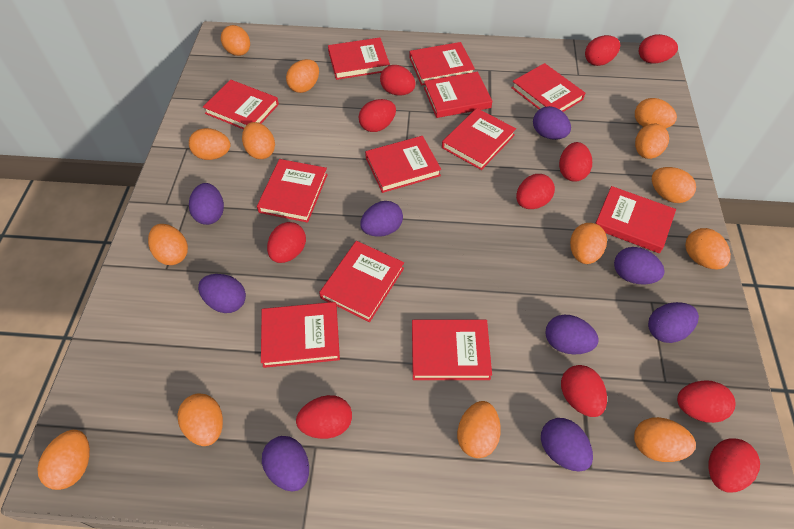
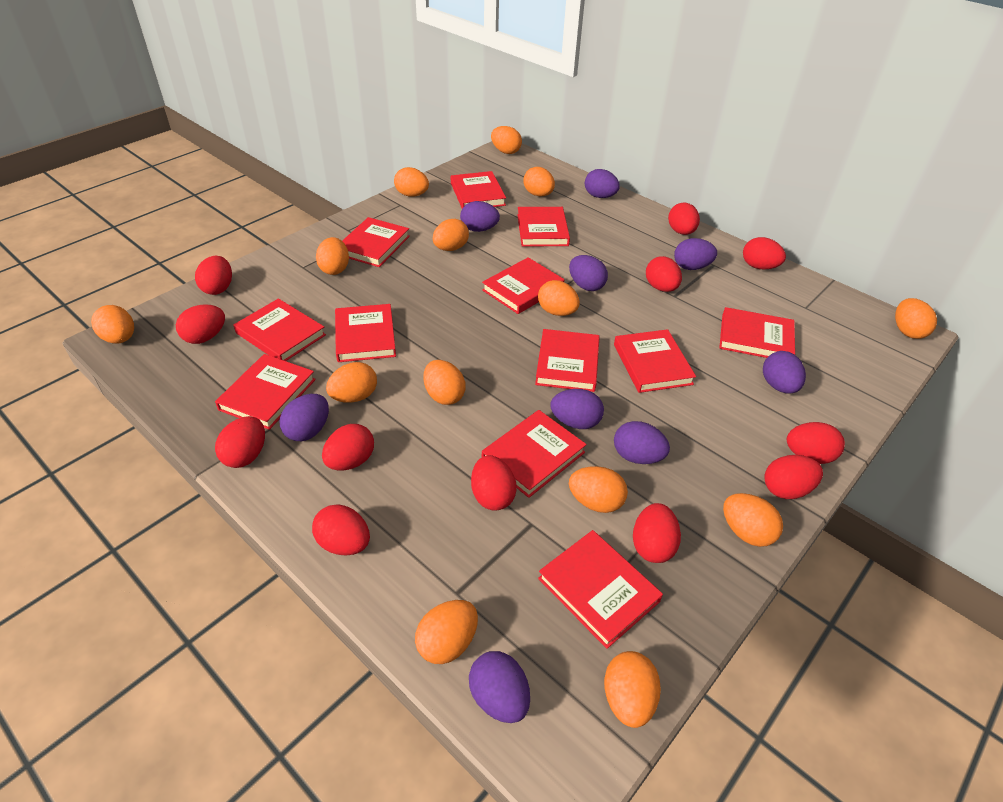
red egg: [267,222,306,263] [296,395,352,439] [359,99,396,132] [380,65,416,96] [516,174,555,209] [559,142,592,182] [561,365,607,417] [585,35,620,66] [639,34,678,63] [677,380,735,423] [708,438,760,493] = 11 -> [176,304,225,344] [195,256,232,295] [215,416,265,468] [312,504,370,556] [322,424,374,471] [471,455,517,511] [633,503,681,563] [646,256,682,292] [668,202,700,235] [743,237,786,270] [764,455,823,499] [787,422,845,464] = 12

